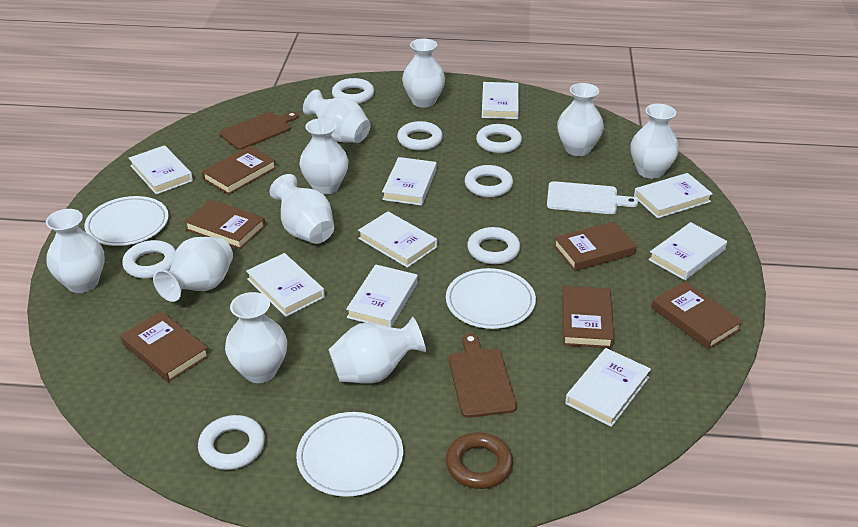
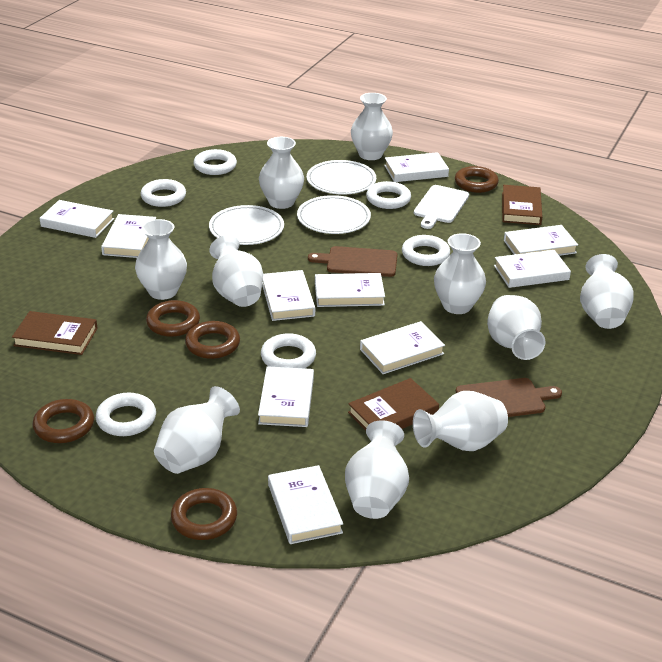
brown book: [121,311,209,382] [184,200,265,249] [202,146,277,195] [554,222,637,271] [562,286,614,348] [652,281,743,350] = 6 -> [12,311,98,355] [348,378,439,430] [502,185,542,225] = 3
brown ring: [446,432,513,489] = 1 -> [33,399,94,443] [146,300,200,337] [171,488,237,540] [185,321,240,359] [455,166,499,193] = 5
white book: [129,145,193,195] [246,253,325,317] [346,264,418,327] [358,211,437,268] [382,157,437,206] [482,82,519,119] [565,348,651,427] [634,173,713,218] [648,222,727,280] = 9 -> [40,200,114,238] [101,214,156,258] [258,366,314,427] [262,270,315,321] [268,465,343,544] [315,273,385,307] [360,321,445,374] [384,152,449,182] [494,250,571,288] [504,225,578,256] = 10
white ring: [122,240,176,279] [198,415,265,470] [332,78,374,104] [397,121,443,151] [465,165,513,197] [467,227,520,264] [476,124,522,153] = 7 -> [96,393,156,436] [140,179,186,207] [194,149,237,175] [261,333,316,368] [366,181,411,209] [402,235,450,266] = 6

